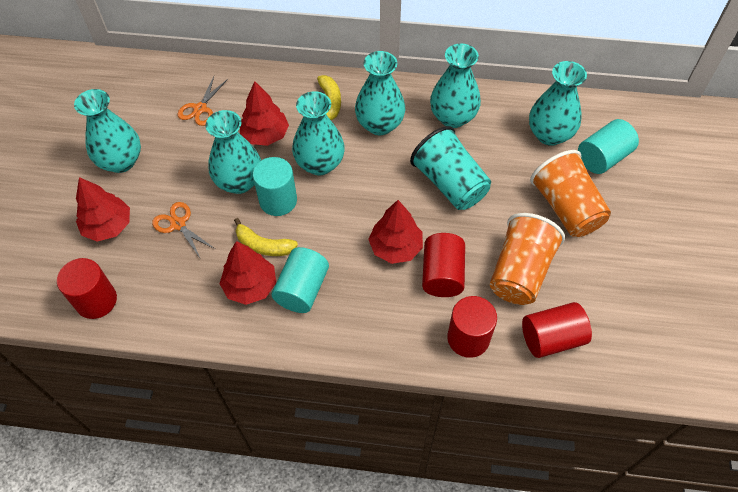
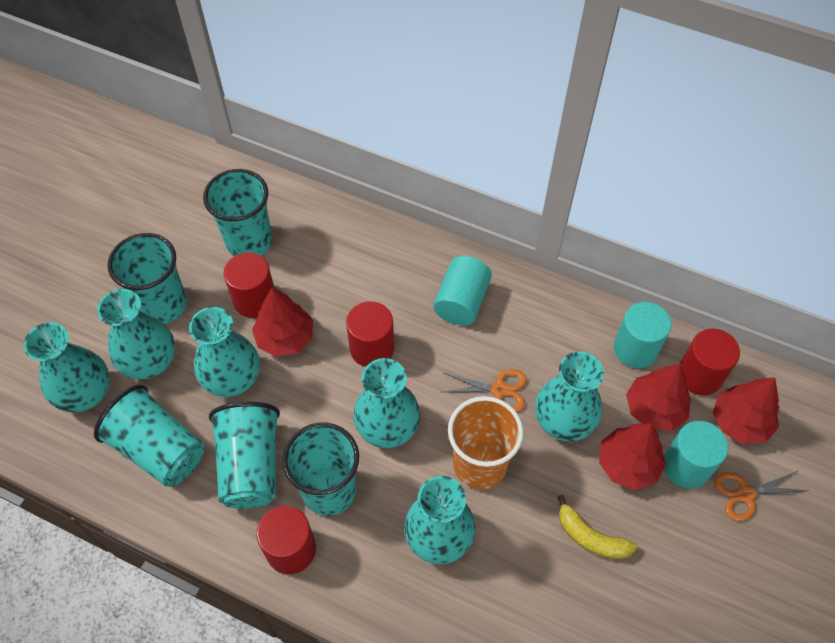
orange cup: [490,213,565,305] [530,150,611,237] = 2 -> [448,396,524,490] = 1
turquoise cup: [410,126,491,210] = 1 -> [94,385,204,487] [108,233,187,324] [203,169,272,256] [209,402,280,508] [282,423,359,516] = 5
yellow banana: [234,218,298,256] [317,75,341,120] = 2 -> [558,495,637,559] = 1

